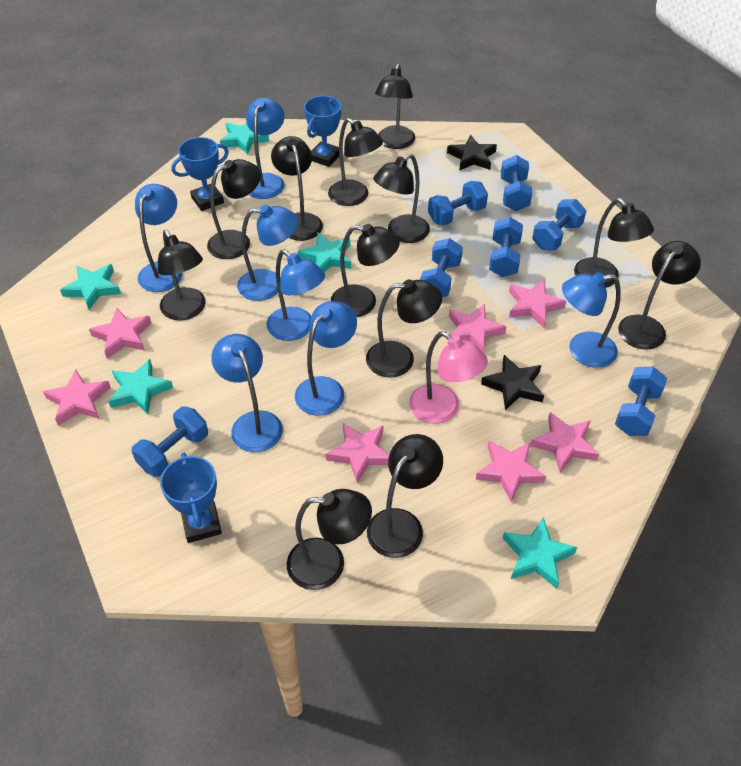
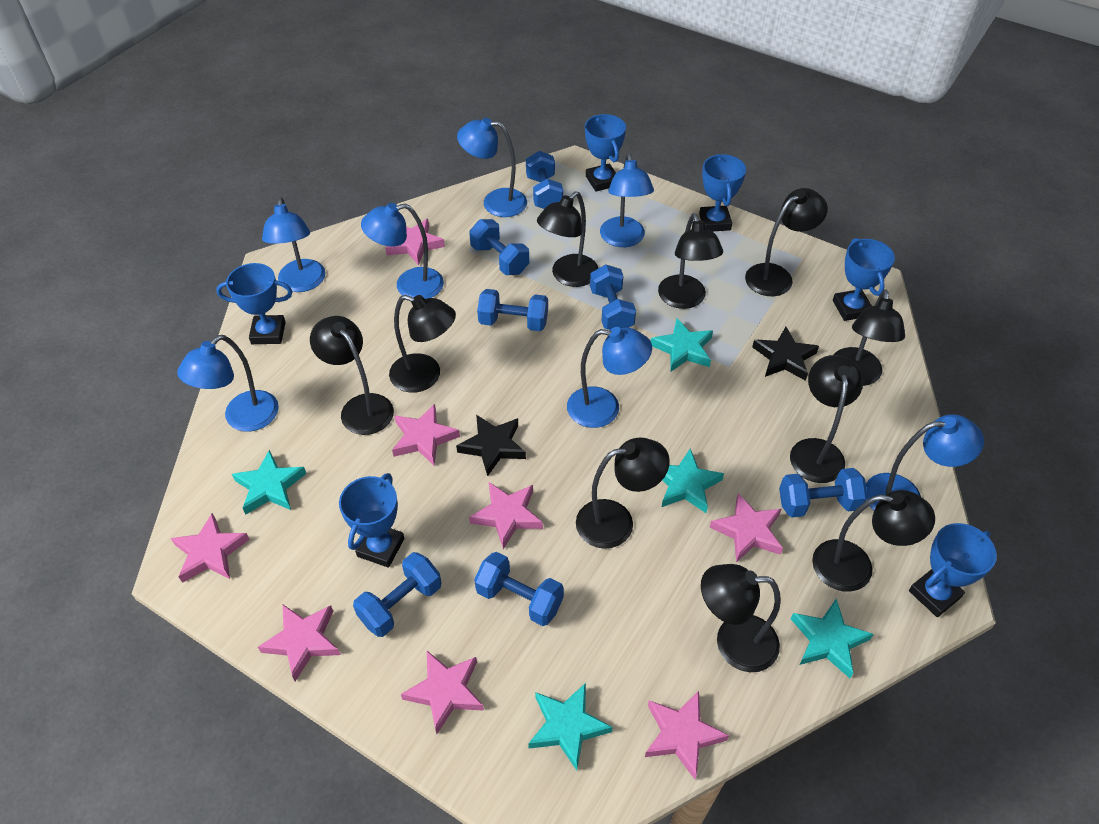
black lamp: [158,230,206,321] [207,159,261,259] [271,136,323,241] [287,489,372,590] [328,118,383,206] [331,224,400,317] [366,279,442,378] [367,434,443,558] [373,154,430,243] [375,64,415,149] [574,198,654,288] [618,241,701,350] = 12 -> [310,316,394,435] [389,295,456,393] [537,191,598,287] [576,437,670,549] [658,213,723,309] [701,564,781,672] [745,188,828,296] [790,355,863,483] [812,490,935,592] [834,289,905,386] = 10
blue trophy: [160,453,222,543] [171,137,229,211] [304,96,341,167] = 3 -> [216,263,293,344] [339,473,404,568] [585,114,626,192] [699,154,746,232] [833,238,895,321] [909,523,997,617] = 6
pink lamp: [409,331,488,424] = 1 -> none = 0
pink star: [43,369,111,426] [89,308,151,359] [326,423,389,483] [449,304,506,353] [476,441,546,502] [509,280,566,328] [530,412,599,473] = 7 -> [171,513,250,583] [258,605,341,681] [385,219,445,265] [392,404,460,465] [401,651,484,734] [469,482,543,549] [645,691,729,779] [709,493,783,562] = 8

